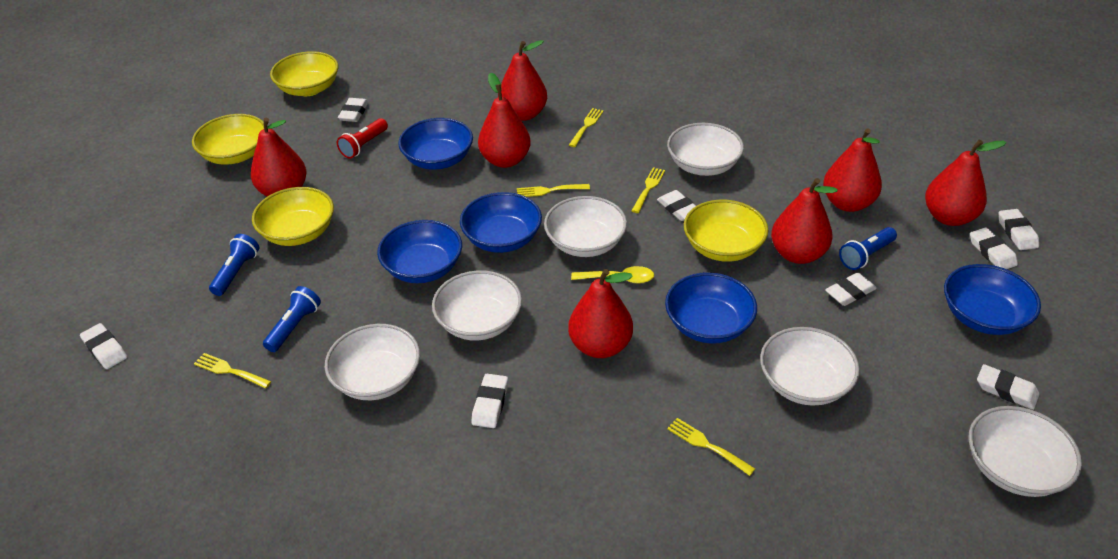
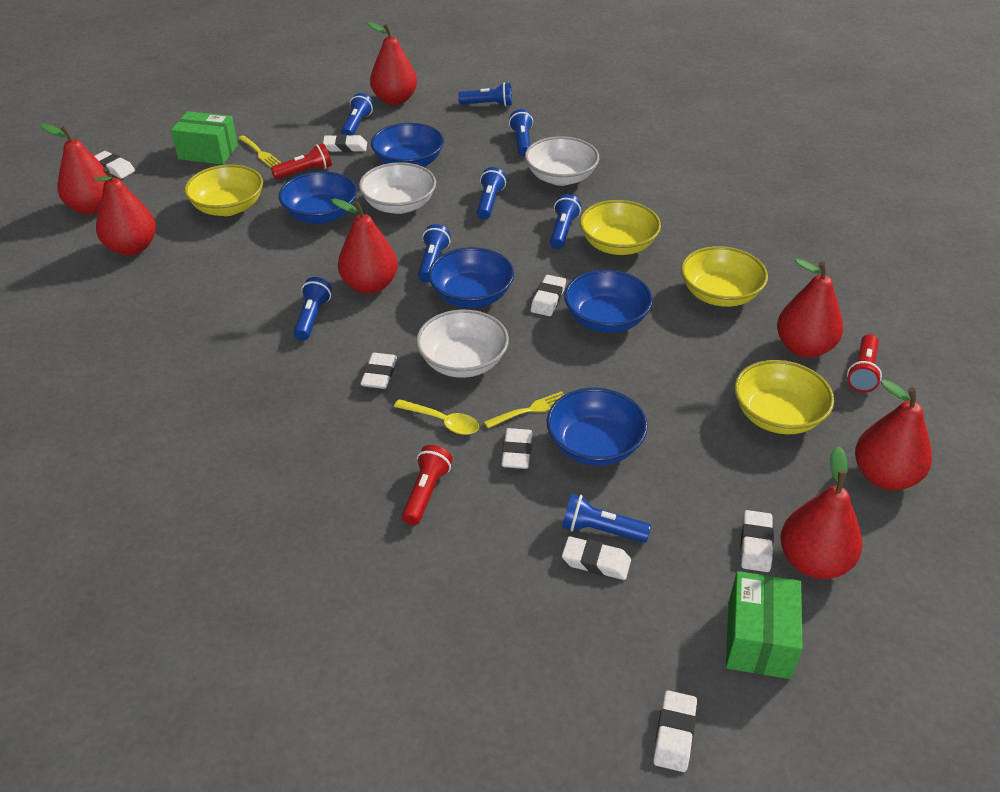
blue flashlight: [209,234,259,296] [263,286,321,352] [839,227,897,270] = 3 -> [294,277,332,340] [341,93,374,135] [418,224,451,282] [458,82,512,107] [477,167,506,220] [509,109,533,157] [550,194,581,249] [562,494,651,543] = 8
green box: none = 0 -> [171,111,238,165] [726,571,803,679] = 2
red flashlight: [337,118,388,158] = 1 -> [271,143,332,180] [402,445,453,525] [847,334,882,392] = 3
white bowl: [325,324,420,400] [432,270,522,341] [544,196,627,257] [667,123,744,176] [760,327,860,406] [969,406,1082,497] = 6 -> [359,162,436,214] [416,310,509,378] [525,136,599,186] = 3
yellow fork: [194,353,271,389] [517,184,590,197] [569,108,604,147] [631,167,665,213] [667,418,755,476] = 5 -> [238,135,281,167] [484,391,564,428] = 2

